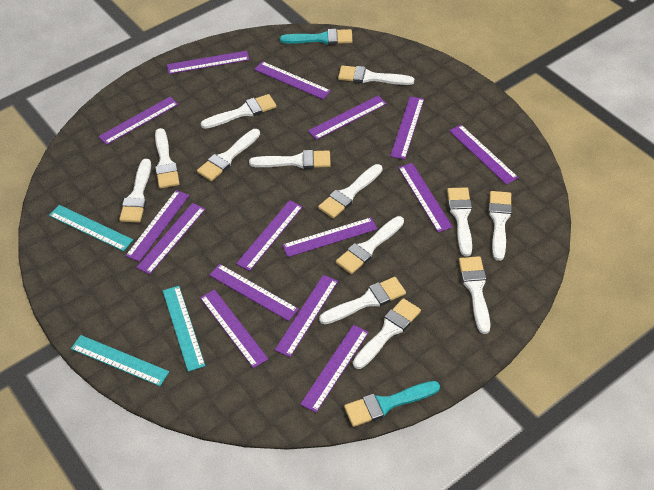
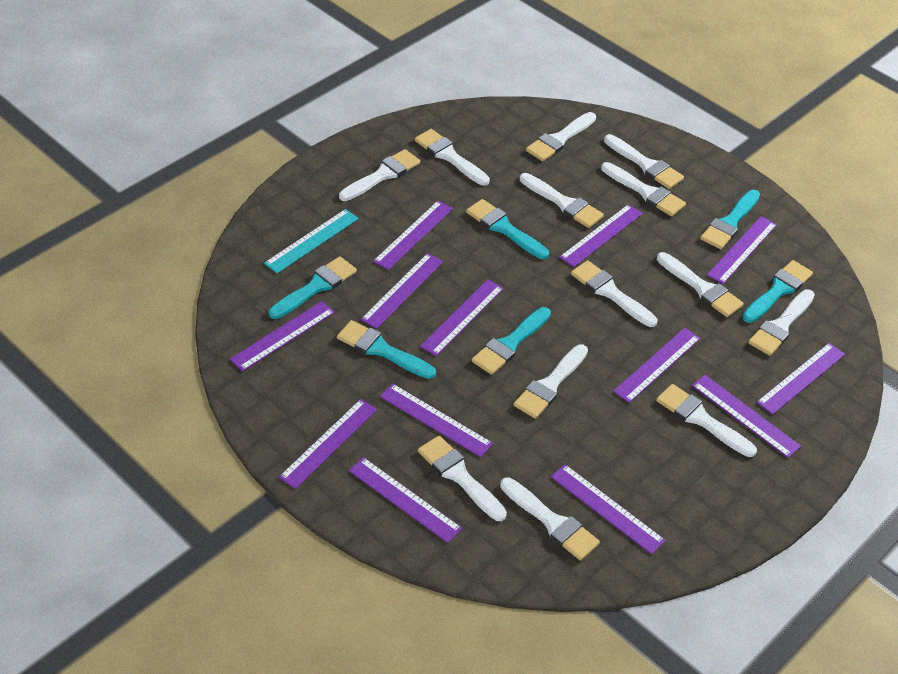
purple ruler: [98,97,178,145] [125,190,190,262] [136,203,205,274] [167,51,250,74] [200,289,268,368] [209,264,299,321] [236,200,303,271] [254,61,331,99] [275,275,338,357] [282,217,377,257] [300,325,369,412] [308,96,387,140] [390,96,424,159] [398,163,453,232] [449,125,518,185] = 15 -> [230,301,335,371] [279,399,377,489] [349,457,462,543] [361,253,443,329] [373,201,453,270] [380,384,493,457] [420,279,504,356] [551,464,666,554] [559,204,643,267] [613,328,701,403] [692,375,801,458] [707,216,777,284] [757,343,845,414] = 13
turquoise brush: [280,29,353,45] [344,381,440,427] = 2 -> [269,256,357,319] [337,320,436,379] [466,199,549,259] [472,307,551,375] [700,190,760,249] [742,260,813,323] = 6
turquoise ruler: [49,205,133,251] [71,335,169,386] [163,286,205,372] = 3 -> [264,209,359,273] = 1

